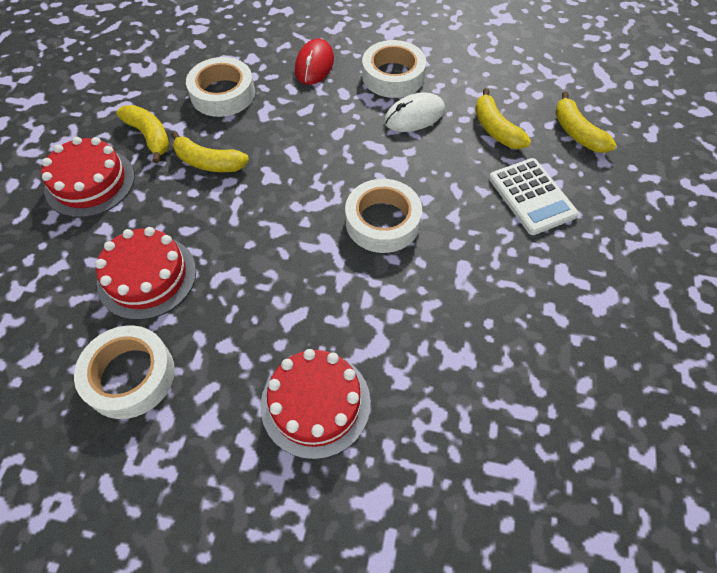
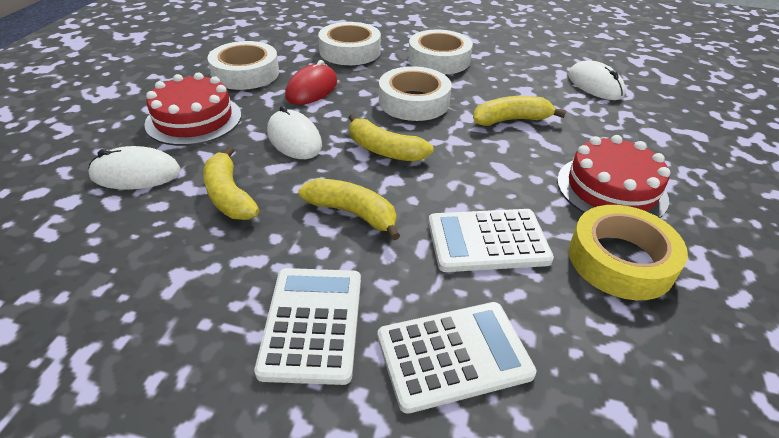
red cake: [42,137,135,218] [95,227,196,320] [261,349,371,459] = 3 -> [144,73,241,146] [557,135,670,218] = 2
white calculator: [489,158,579,235] = 1 -> [254,268,361,385] [378,302,537,414] [428,209,554,272] = 3
white mouse: [384,92,445,132] = 1 -> [88,146,180,190] [267,106,322,159] [568,61,626,100] = 3
yellow tape: none = 0 -> [569,205,688,300] = 1

